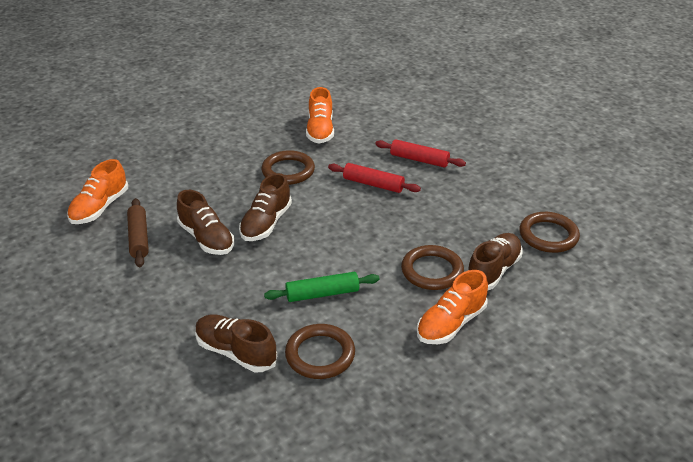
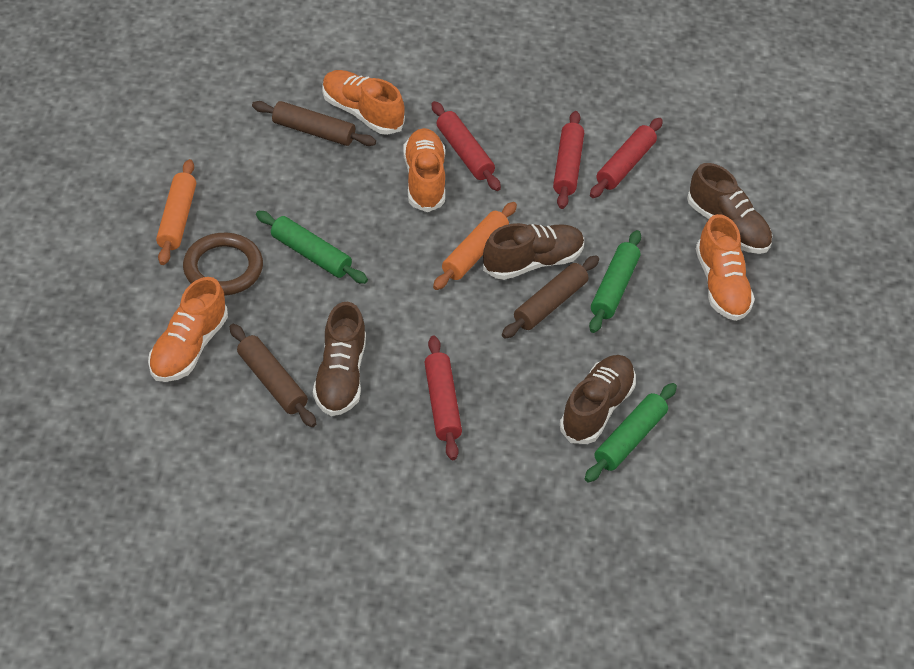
brown ring: [261,150,315,185] [285,324,355,379] [401,245,464,290] [519,212,580,253] = 4 -> [183,233,263,296] = 1
brown rolling pin: [127,198,149,267] = 1 -> [230,324,316,427] [252,101,376,146] [502,256,599,338] = 3
green rolling pin: [264,272,380,302] = 1 -> [256,211,368,284] [585,383,677,483] [589,230,641,333] = 3
orange rolling pin: none = 0 -> [156,159,196,265] [433,202,517,290] = 2
orange shoe: [67,159,128,224] [306,87,334,144] [417,270,488,344] = 3 -> [148,277,228,382] [322,70,405,135] [403,128,445,212] [696,214,755,321] = 4
red rolling pin: [328,163,421,193] [375,139,466,168] = 2 -> [424,336,462,460] [432,101,501,191] [553,111,584,209] [590,118,663,198] = 4

